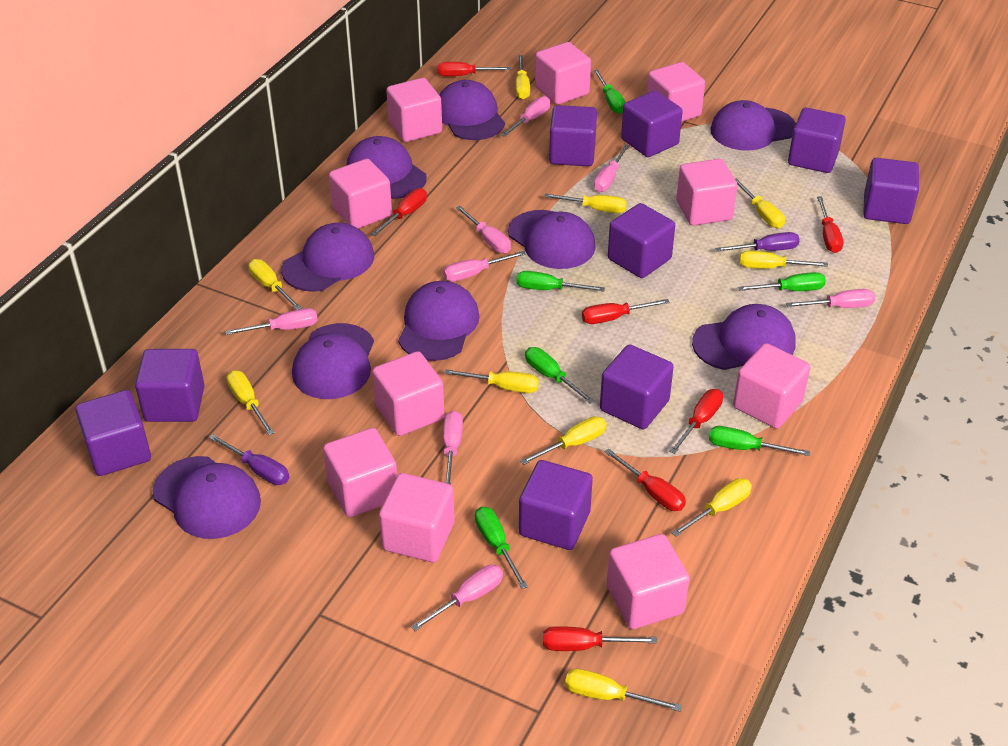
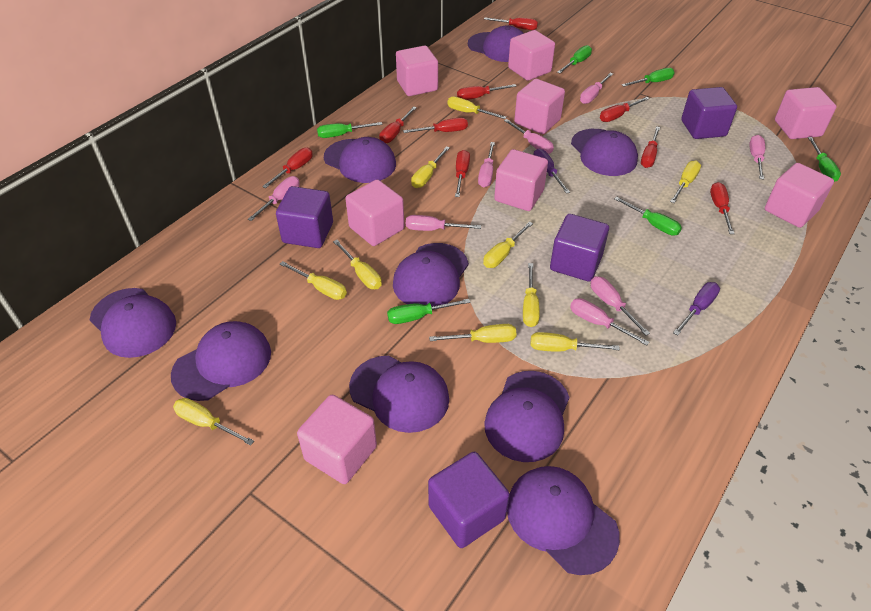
pink cube: [323,428,397,517] [329,159,392,229] [372,351,445,436] [379,473,455,562] [386,78,442,142] [535,42,591,105] [607,534,690,629] [647,62,705,122] [676,159,738,226] [733,343,810,429] = 10 -> [297,395,377,484] [346,180,404,246] [396,46,438,96] [494,149,548,211] [508,30,555,81] [514,79,565,134] [765,163,834,228] [775,87,837,139] = 8
purple cube: [75,390,151,476] [135,349,205,422] [519,460,593,550] [549,105,597,166] [600,345,674,429] [608,203,675,278] [621,91,683,157] [788,107,846,173] [863,158,919,224] = 9 -> [276,186,333,248] [428,452,510,548] [550,214,609,282] [681,87,737,139] = 4
red screwdriver: [371,188,427,236] [437,62,511,76] [543,626,657,651] [582,299,670,324] [604,448,686,511] [669,389,723,454] [817,197,843,253] = 7 -> [262,147,313,188] [379,106,417,143] [403,117,468,133] [455,150,470,197] [457,84,516,100] [484,17,538,30] [600,97,649,122] [641,126,660,168] [710,182,735,234] = 9

